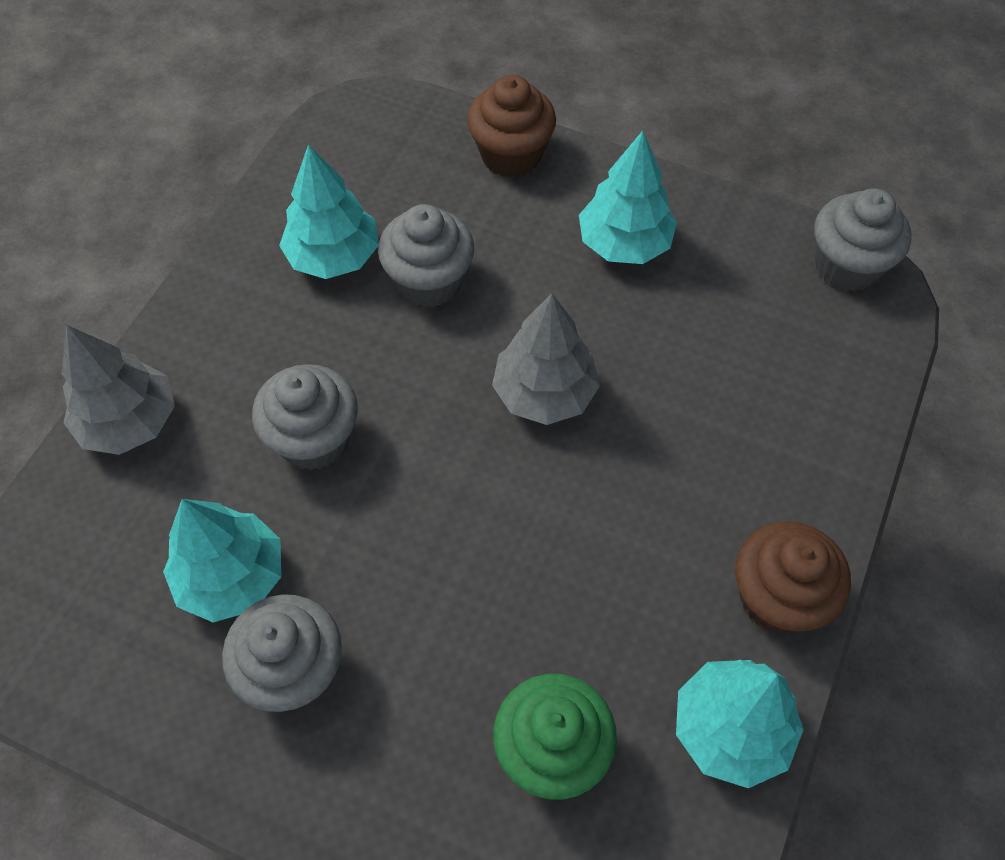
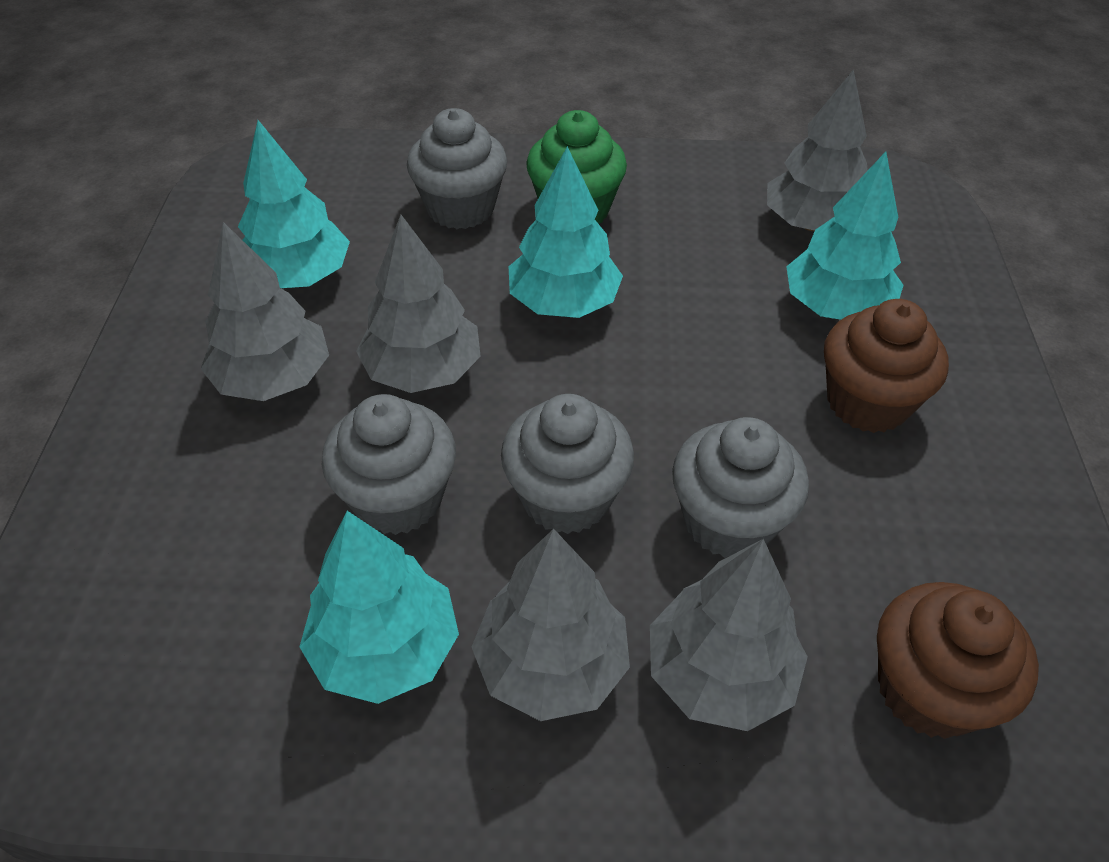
grey tree: [62,325,175,455] [492,293,600,425] = 2 -> [201,222,329,401] [356,215,481,393] [472,529,630,721] [650,539,808,731] [767,69,868,231] = 5

